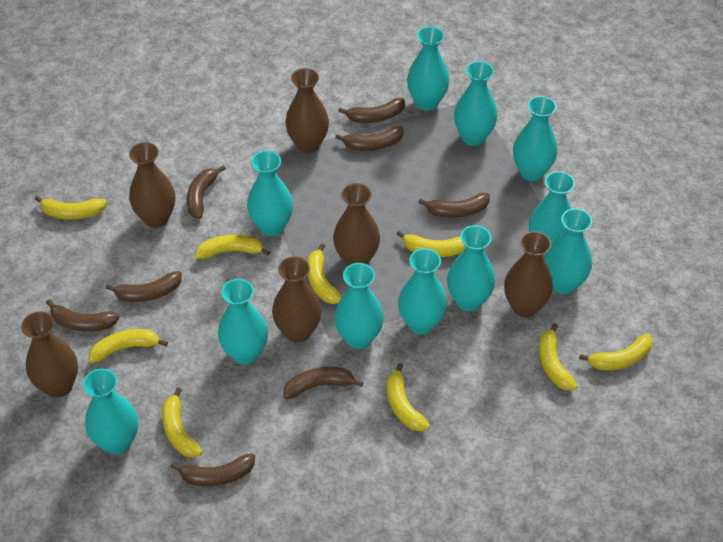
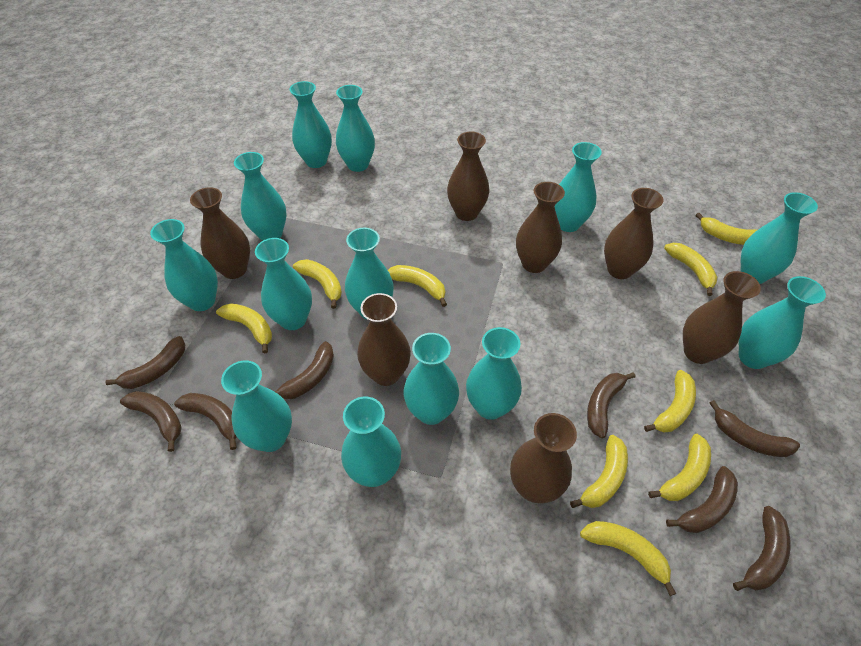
brown vase: [21,311,78,398] [129,142,175,228] [272,256,321,343] [285,68,329,153] [333,183,380,266] [504,231,553,317] = 6 -> [190,187,250,279] [357,293,411,386] [447,132,489,221] [510,413,577,503] [516,182,565,273] [604,188,663,279] [683,271,761,364] = 7
turquoise vase: [83,368,138,454] [218,279,268,365] [247,150,293,236] [334,263,384,349] [398,248,447,334] [407,26,449,111] [447,225,495,311] [454,61,497,146] [513,96,558,181] [529,171,575,256] [544,208,592,294] = 11 -> [150,219,218,311] [221,361,292,452] [234,152,287,241] [255,238,312,330] [289,81,332,168] [336,85,375,172] [341,397,401,487] [345,228,394,320] [404,333,459,425] [466,327,522,420] [554,142,602,232] [738,276,826,369] [740,192,818,284] = 13

